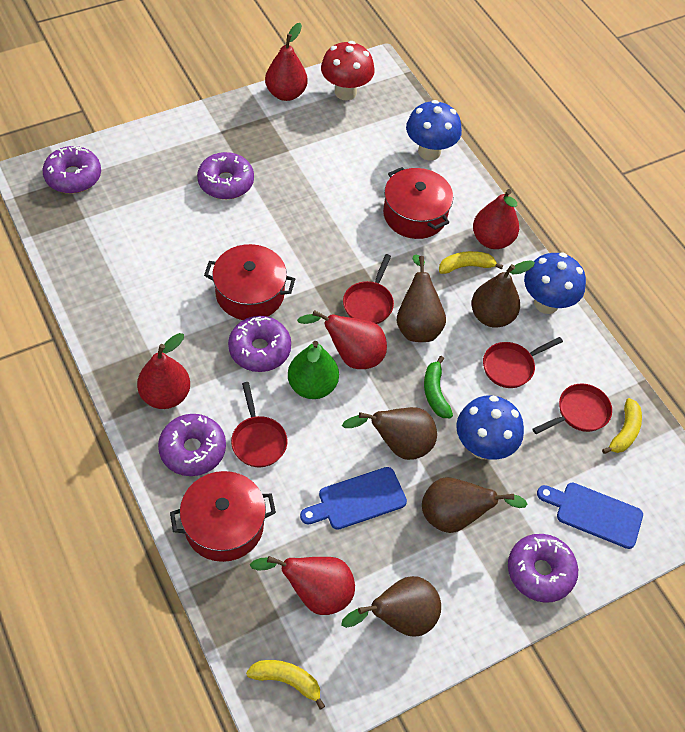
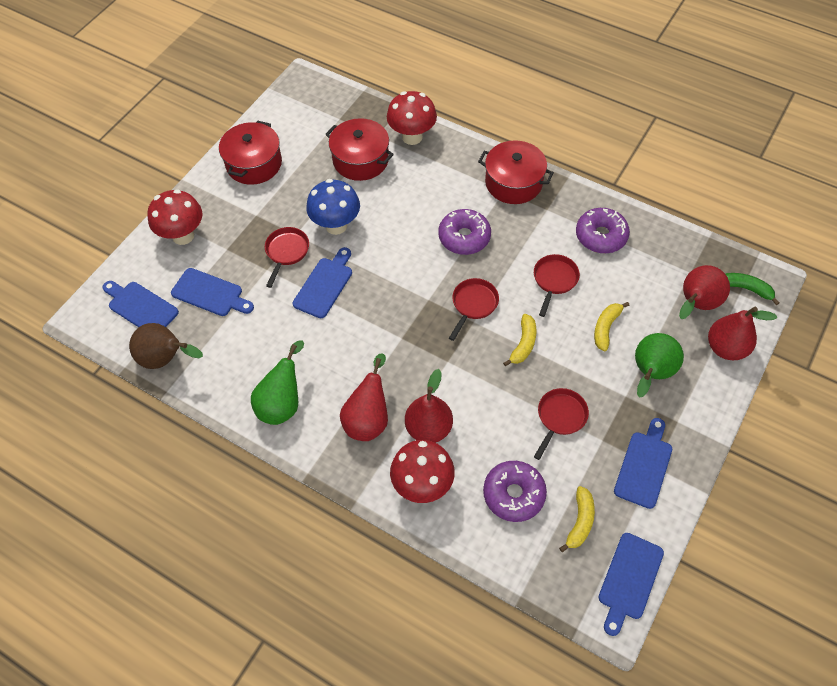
blue cutting board: [300,467,407,530] [537,482,643,549] = 2 -> [102,281,179,327] [171,268,254,316] [293,247,352,318] [598,533,664,636] [614,418,672,509] = 5
blue mushroom: [406,100,462,161] [456,396,524,459] [524,253,586,314] = 3 -> [306,179,360,235] = 1
brown pear: [341,576,441,636] [342,407,437,460] [397,255,446,342] [422,477,528,533] [471,260,535,328] = 5 -> [129,323,203,369] = 1
green pear: [288,341,339,399] = 1 -> [251,341,304,425] [635,333,684,398] = 2
purple donut: [42,146,101,194] [158,414,226,476] [197,152,254,199] [228,316,291,372] [508,534,578,603] = 5 -> [438,209,491,255] [483,461,547,522] [576,208,630,253] = 3
red mushroom: [321,41,375,100] = 1 -> [147,189,203,245] [387,91,437,145] [390,440,455,503] = 3
red pear: [137,333,190,409] [250,556,355,615] [265,23,307,101] [297,310,387,369] [473,189,519,249] = 5 -> [340,353,388,441] [405,369,453,443] [679,265,730,319] [708,307,777,360] = 4

